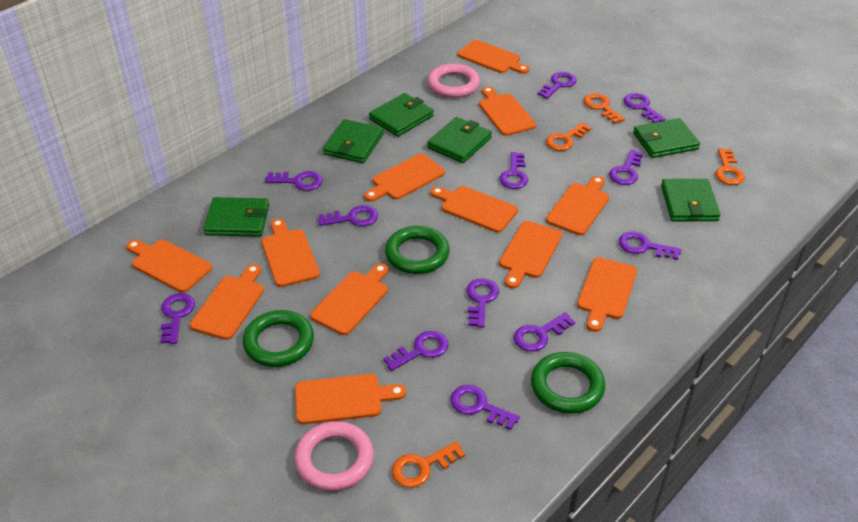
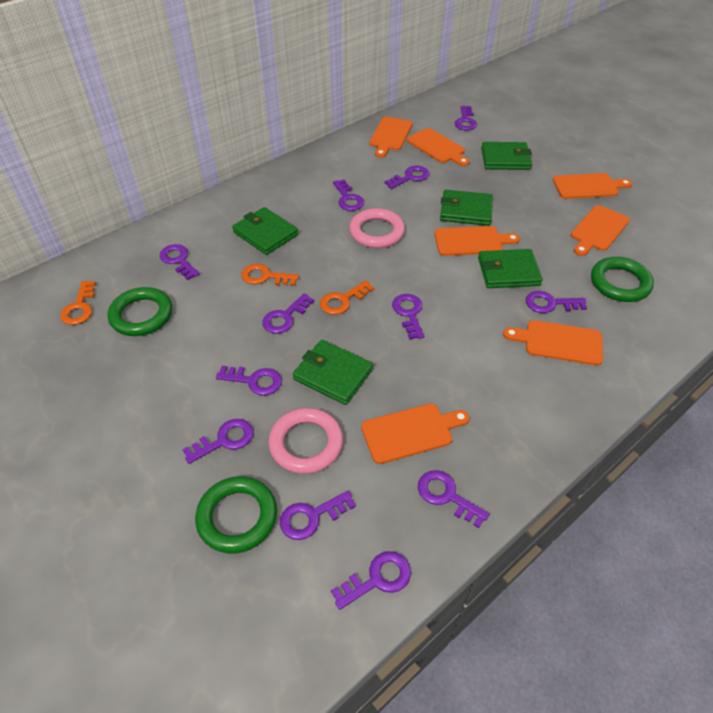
green wallet: [203,197,269,237] [323,119,384,163] [369,93,434,137] [427,117,492,163] [633,118,700,158] [661,179,721,222] = 6 -> [232,207,298,255] [293,340,373,405] [440,190,493,226] [478,249,543,288] [481,142,532,170] = 5
orange cutting board: [126,240,213,293] [190,264,264,340] [262,218,320,287] [295,374,406,424] [310,263,388,335] [364,154,445,202] [430,186,518,233] [457,40,529,74] [479,86,536,136] [499,221,562,289] [546,176,609,235] [577,257,637,332] = 12 -> [361,403,469,464] [369,117,413,158] [407,128,470,166] [434,226,520,256] [503,320,603,366] [553,173,632,199] [571,205,630,256] = 7
orange key: [392,441,465,488] [546,122,591,151] [584,93,625,124] [715,148,745,185] = 4 -> [60,281,96,325] [241,264,299,286] [320,280,374,315] = 3

